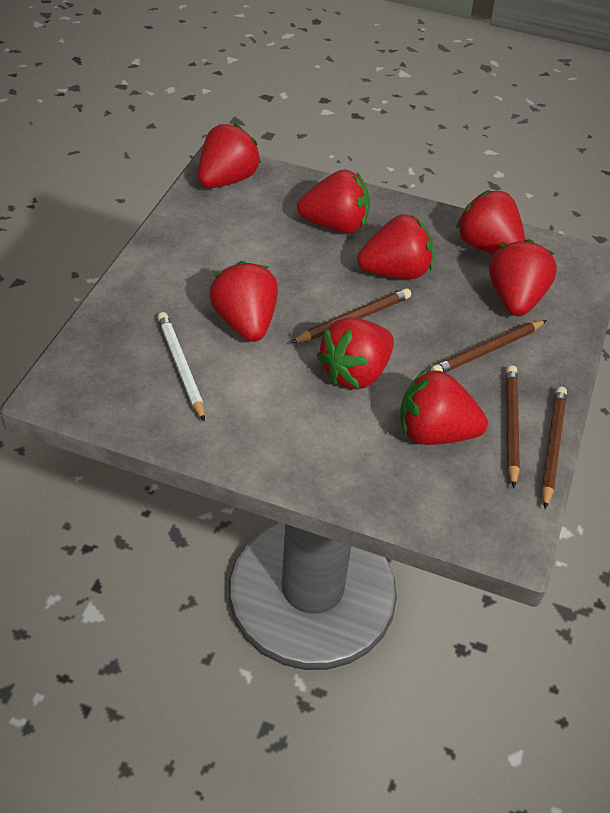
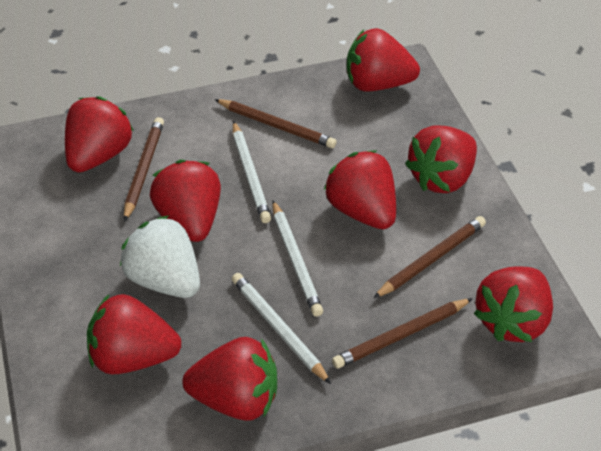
white pencil: [157,312,205,422] = 1 -> [232,273,331,384] [233,121,271,223] [272,200,323,317] = 3
white strawberry: none = 0 -> [120,215,200,298] = 1

